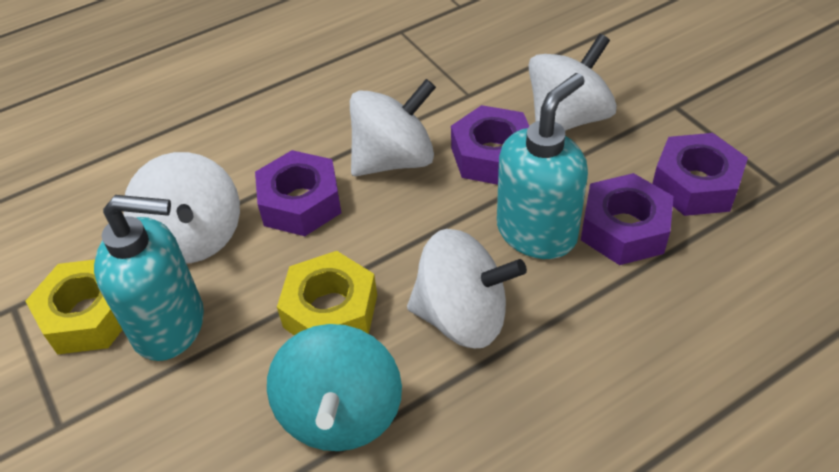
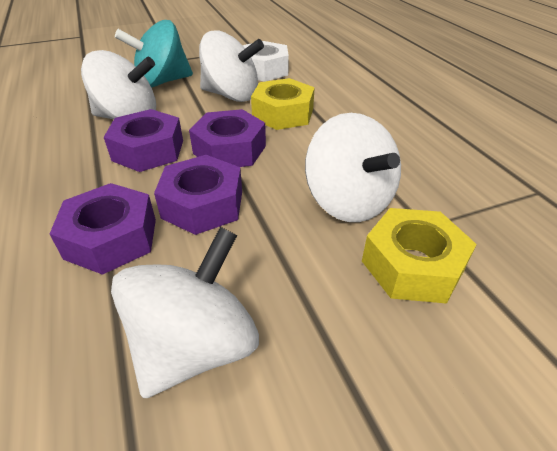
turquoise soap dispenser: [94,195,204,361] [497,73,588,259] = 2 -> none = 0
white nut: none = 0 -> [243,41,289,82] = 1

